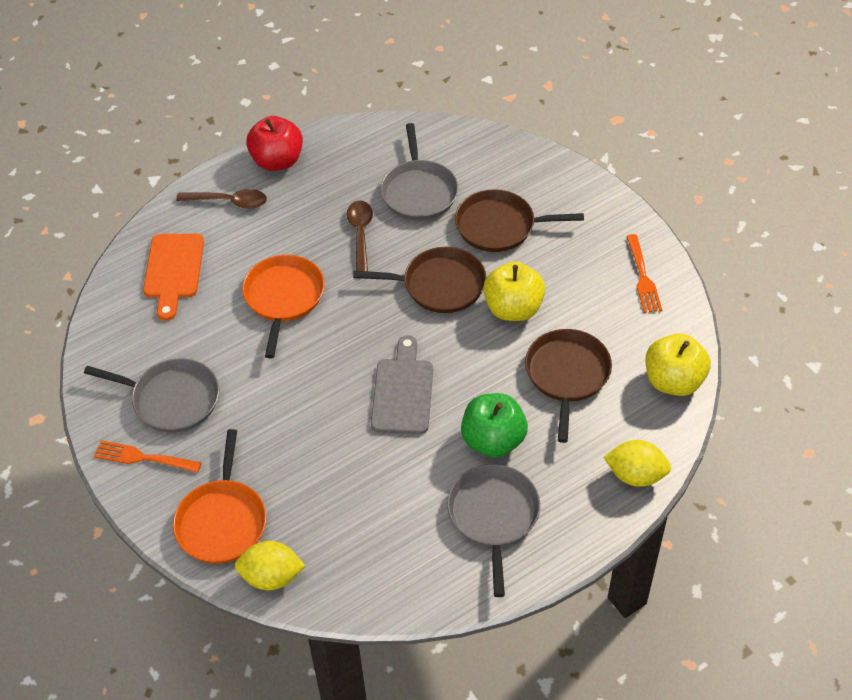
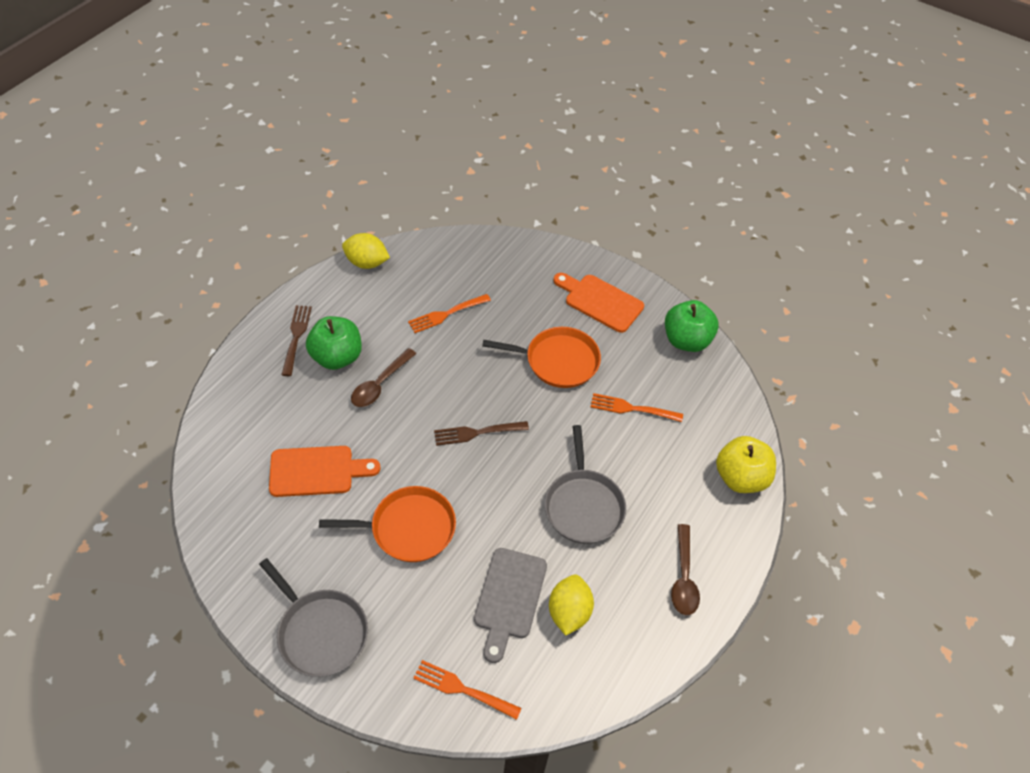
brown fork: none = 0 -> [282,305,312,376] [434,421,529,446] = 2
brown pan: [353,247,487,313] [455,189,584,252] [525,329,612,443] = 3 -> none = 0
green apple: [461,393,528,458] = 1 -> [306,316,362,370] [665,300,719,352] = 2
grey pan: [84,358,219,433] [381,123,458,221] [447,464,540,597] = 3 -> [259,558,368,677] [545,425,626,544] = 2
orange cutting board: [143,234,204,321] = 1 -> [269,446,381,497] [554,273,644,333] = 2
orange fork: [94,440,202,473] [626,234,662,313] = 2 -> [408,294,491,333] [413,660,522,720] [591,393,683,422] = 3
red apple: [246,116,303,171] = 1 -> none = 0
yellow apple: [483,262,545,321] [646,333,711,396] = 2 -> [716,436,776,493] = 1

